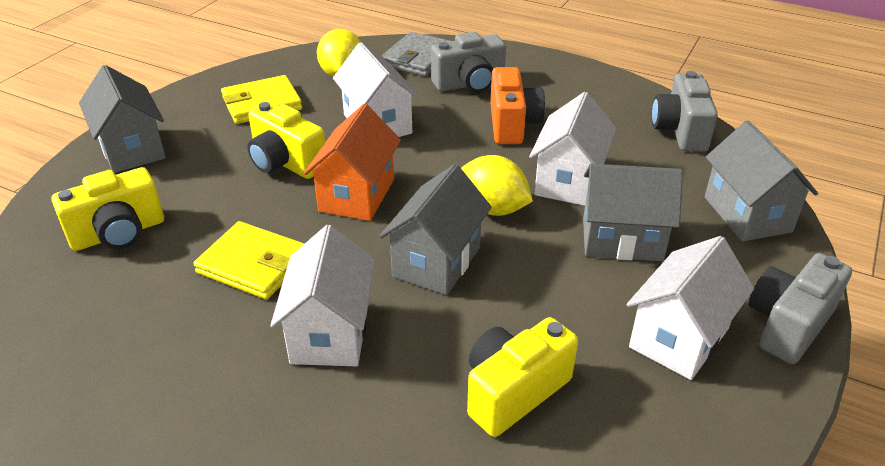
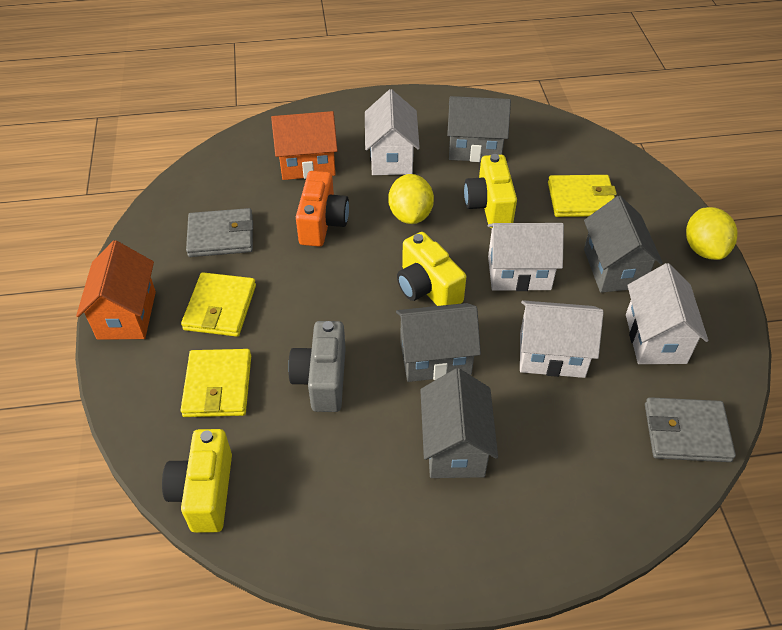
grey camera: [431,32,506,93] [652,71,718,152] [749,253,852,364] = 3 -> [288,321,346,412] = 1
grey wallet: [381,32,451,77] = 1 -> [186,208,253,257] [645,397,736,462] = 2
orange house: [304,104,401,221] = 1 -> [76,240,156,340] [271,111,338,180] = 2
yellow wallet: [193,221,304,300] [221,75,302,124] = 2 -> [181,272,256,337] [181,349,251,417] [548,175,617,217] = 3

